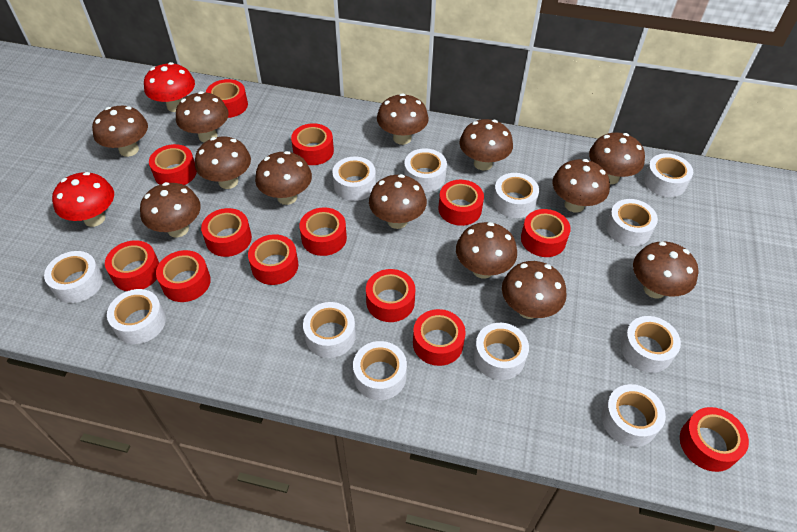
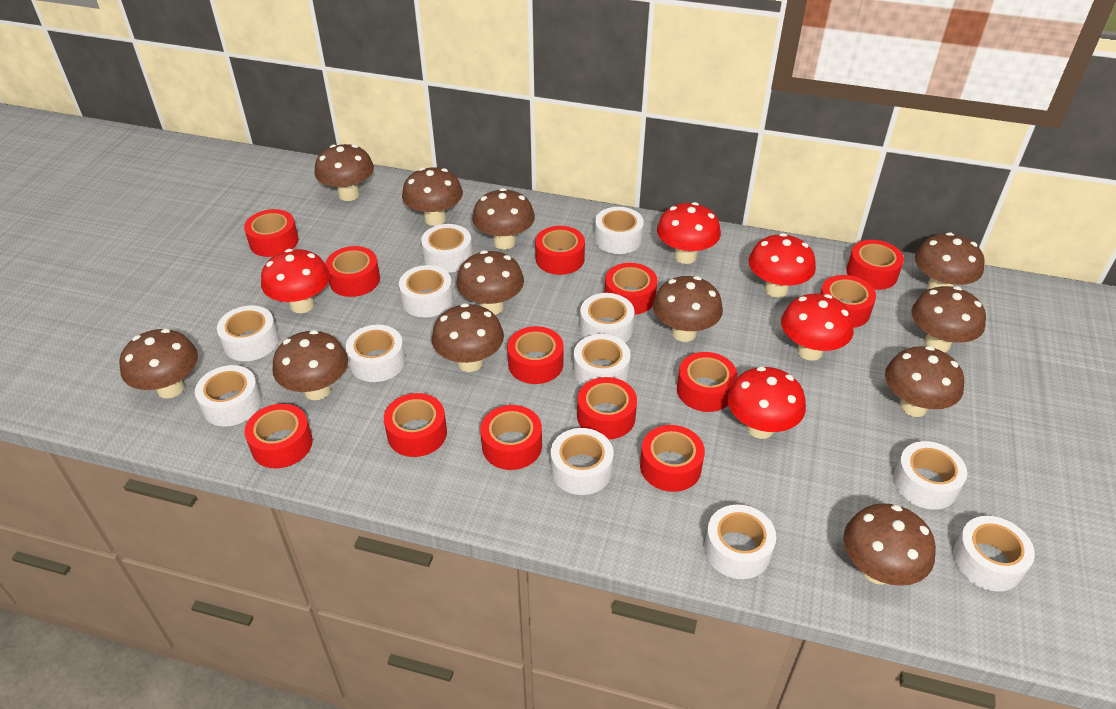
brown mushroom: [92,106,148,157] [140,182,201,238] [176,91,229,142] [195,137,251,189] [255,151,312,205] [369,174,427,229] [377,93,429,145] [456,222,517,279] [459,119,513,171] [502,261,567,319] [552,159,610,213] [589,132,645,184] [633,241,698,299] = 13 -> [119,329,198,399] [272,330,348,400] [314,144,374,201] [402,167,463,226] [432,303,504,372] [456,250,524,315] [472,188,535,250] [653,276,723,342] [843,503,936,586] [885,346,964,417] [912,286,986,352] [915,232,985,290] = 12
red mushroom: [52,172,114,227] [144,62,195,112] = 2 -> [261,249,330,313] [657,202,721,264] [727,367,806,439] [749,233,816,297] [781,294,854,361] = 5

